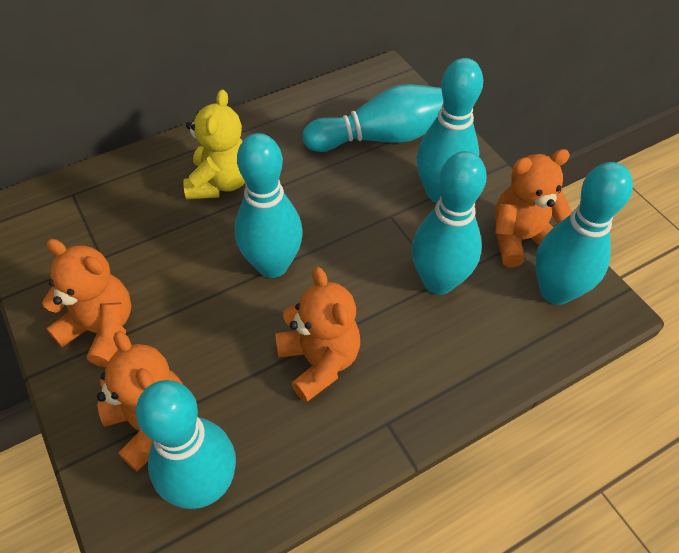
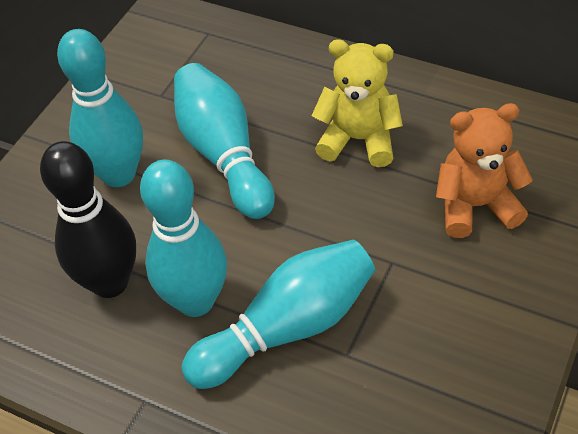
black bowling pin: none = 0 -> [40,141,136,298] = 1
orange teddy bear: [42,239,131,367] [97,331,183,472] [275,267,360,402] [495,149,572,267] = 4 -> [436,103,533,238] = 1
turquoise bowling pin: [136,380,236,509] [235,133,303,278] [303,84,443,152] [412,151,487,295] [416,58,483,203] [535,162,633,305] = 6 -> [57,29,143,187] [140,159,227,317] [174,63,275,219] [181,240,375,389] = 4

